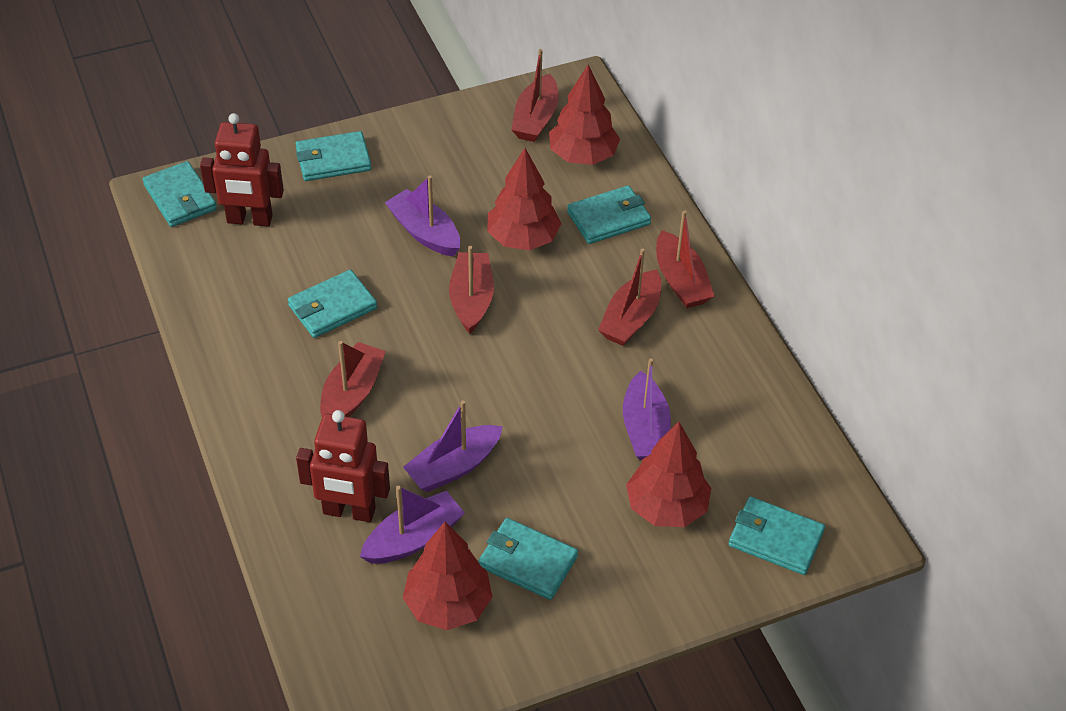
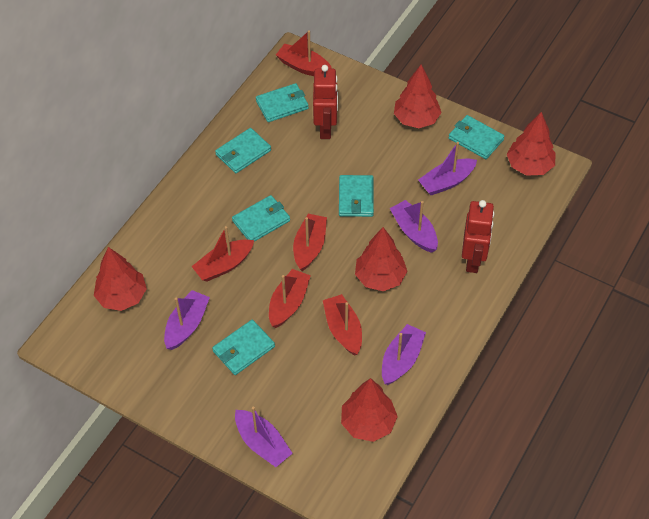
purple boat: [360,486,465,564] [385,175,460,256] [403,401,503,492] [623,358,671,460] = 4 -> [164,290,210,350] [235,407,293,467] [382,324,426,385] [389,200,438,253] [418,142,477,195] = 5
red tree: [403,522,493,630] [487,148,562,250] [549,64,620,165] [626,422,711,527] = 4 -> [94,247,147,311] [341,378,398,442] [355,227,407,291] [394,65,442,128] [507,112,556,176] = 5

